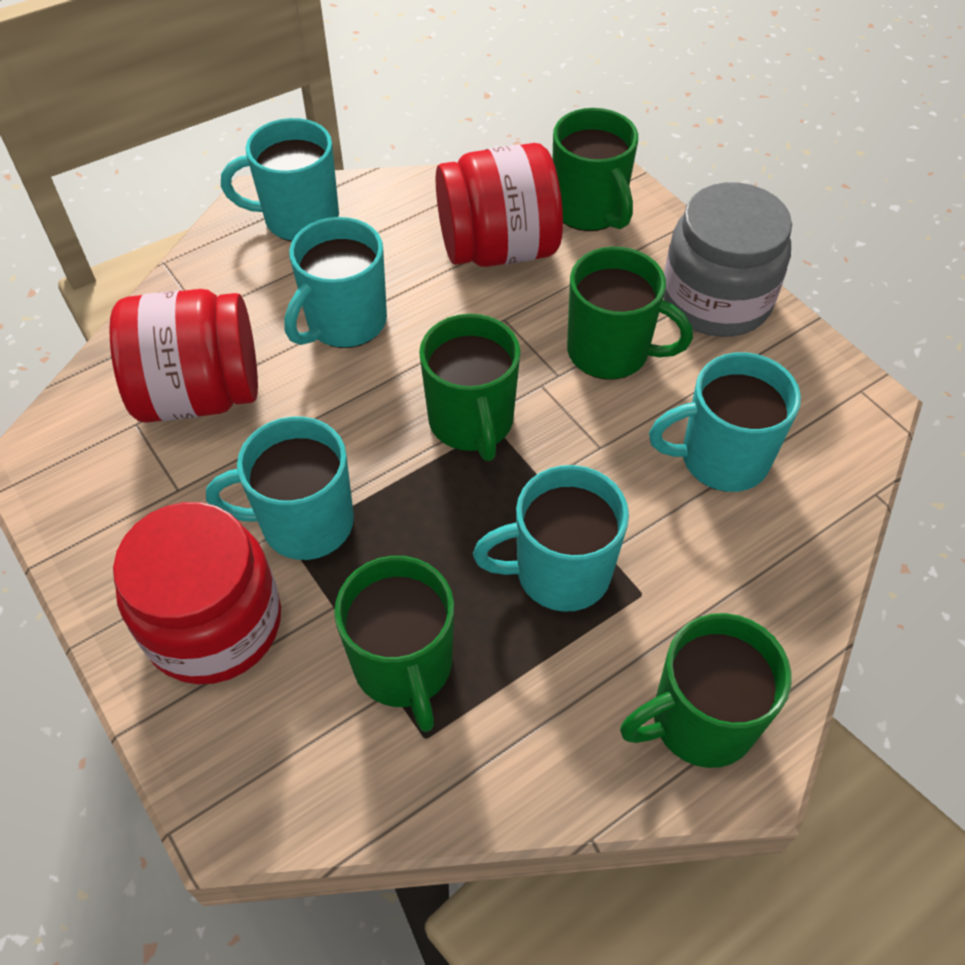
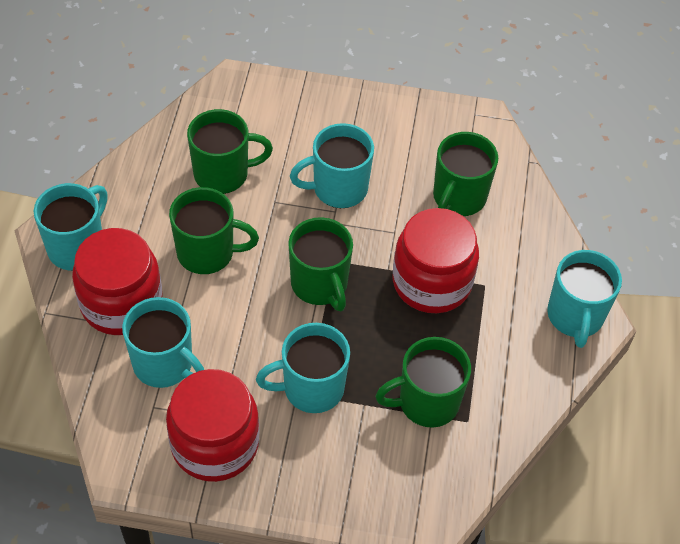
grey jar: [663,182,792,337] = 1 -> none = 0

